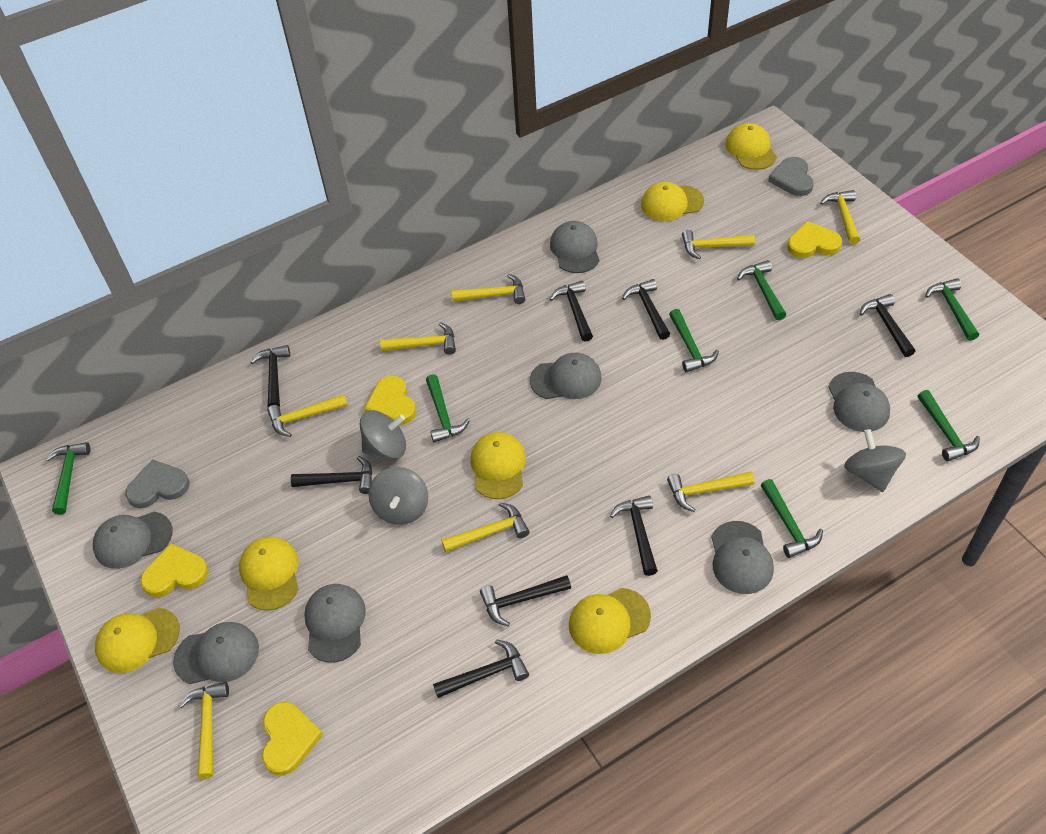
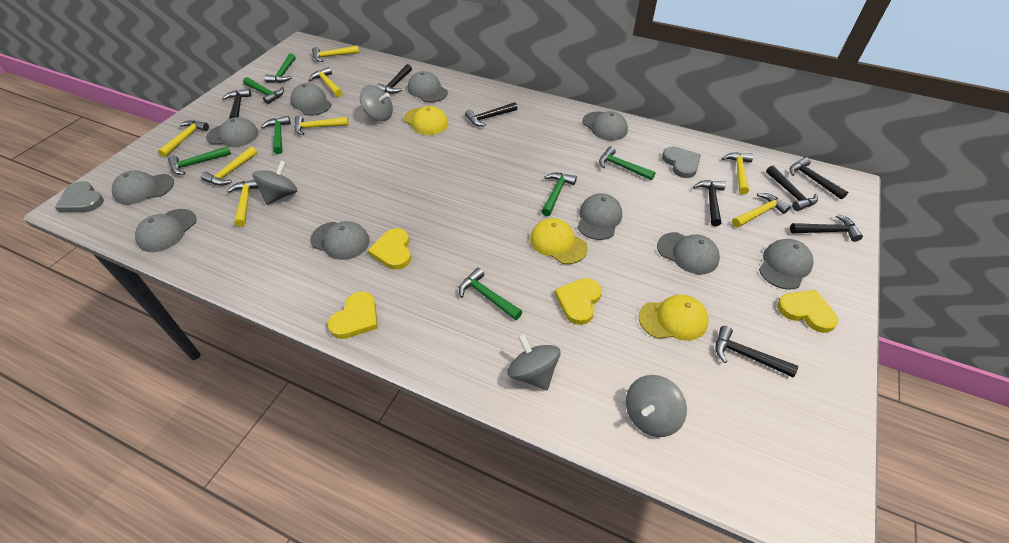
grey cap: [93,512,173,569] [173,622,259,684] [304,584,366,663] [530,353,602,399] [550,221,600,273] [711,521,774,594] [828,372,890,432] = 7 -> [112,170,174,205] [135,209,197,252] [206,117,259,147] [291,83,332,116] [310,221,370,260] [408,71,448,102] [577,193,622,240] [582,111,628,141] [657,232,720,274] [759,239,813,290] = 10
grey spinning top: [360,410,406,459] [369,467,428,525] [844,429,906,492] = 3 -> [252,160,297,205] [360,85,393,121] [507,334,560,390] [626,375,687,437] = 4
yellow cap: [95,607,180,673] [239,536,299,611] [470,432,526,499] [569,588,651,654] [641,182,704,221] [725,123,777,170] = 6 -> [404,106,449,135] [530,218,588,264] [638,295,709,341] = 3

